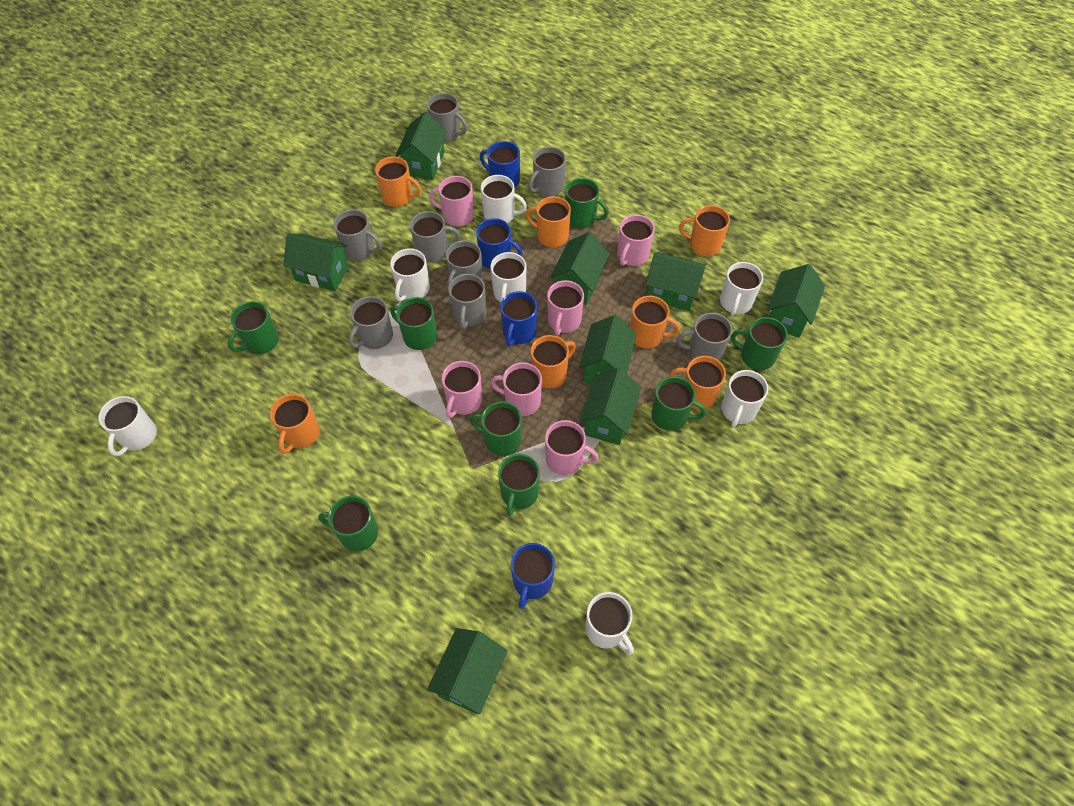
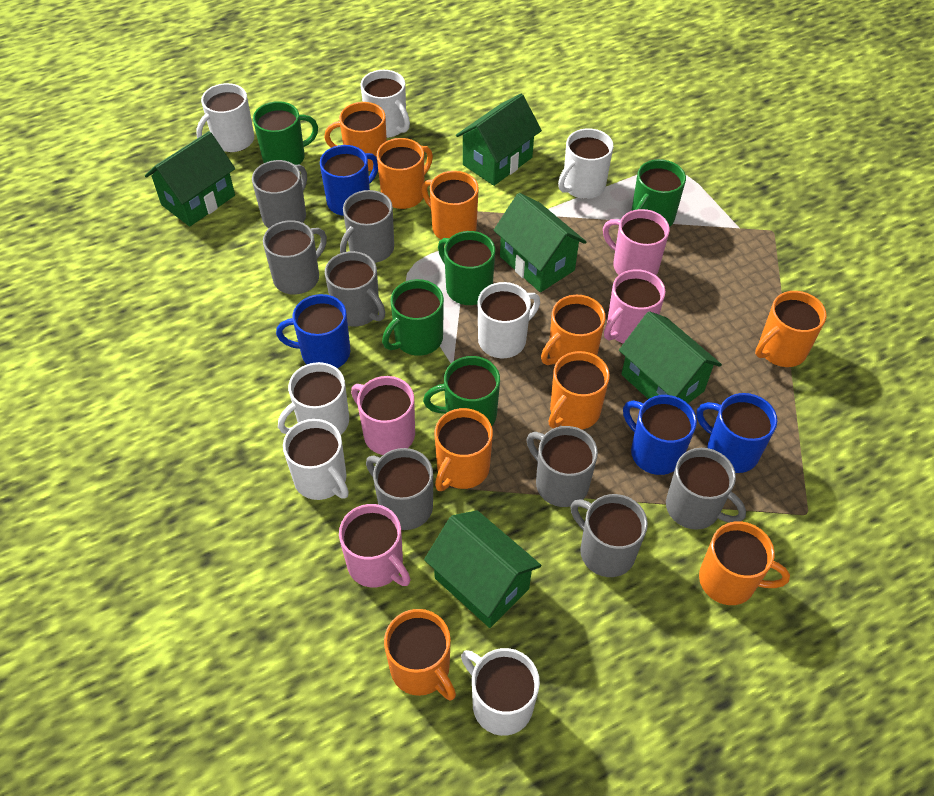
green house: [283,234,349,291] [395,112,447,180] [427,628,508,714] [550,232,609,305] [579,315,636,384] [579,368,641,445] [646,252,706,311] [767,264,825,337] = 8 -> [145,131,235,227] [424,510,541,628] [456,94,542,186] [494,193,586,292] [619,311,722,403] = 5
green mug: [228,301,279,354] [318,496,378,551] [390,297,437,350] [470,402,522,456] [498,454,540,516] [565,178,609,229] [651,376,706,431] [731,317,788,370] = 8 -> [253,101,318,165] [382,279,444,356] [423,356,500,426] [438,231,495,305] [631,159,686,227] = 5
orange mug: [270,394,320,454] [375,157,421,207] [526,196,571,247] [531,335,576,389] [630,296,680,348] [670,356,726,410] [679,205,730,256] = 7 -> [324,102,387,171] [377,138,433,209] [384,609,456,700] [421,171,479,239] [435,408,493,491] [541,295,605,365] [549,351,610,430] [699,521,790,605] [755,291,826,367] = 9
pink mug: [429,176,474,226] [442,361,482,418] [490,362,542,416] [545,420,599,475] [547,280,584,335] [617,215,655,266] = 6 -> [339,504,411,587] [351,376,415,455] [603,209,670,275] [604,269,665,344] = 4

